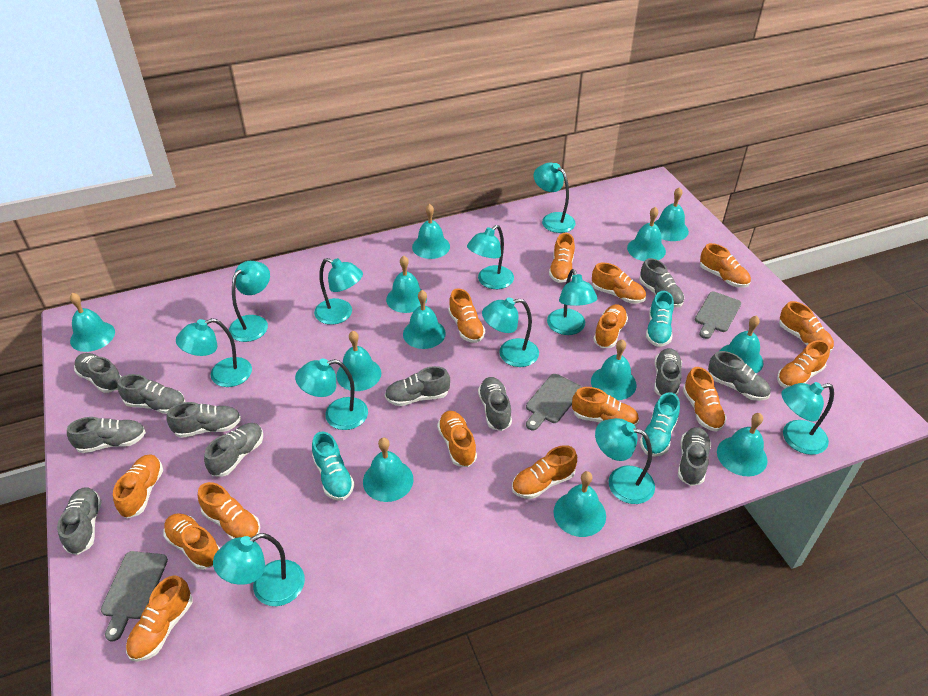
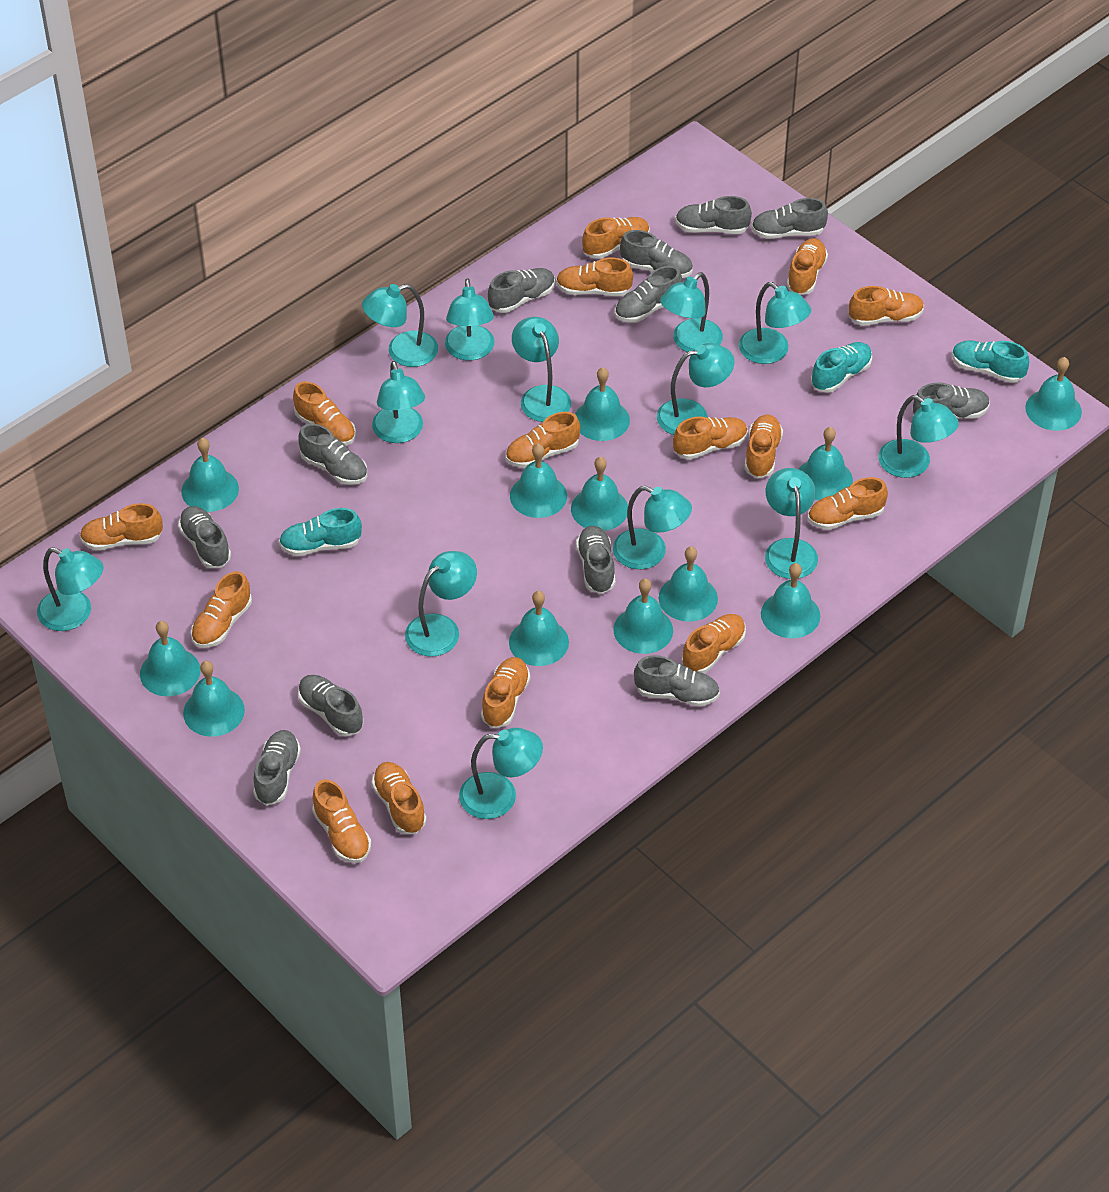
grey cutting board: [101,551,168,642] [526,374,582,430] [695,292,741,339] = 3 -> none = 0
turquoise lamp: [176,318,252,387] [213,533,305,606] [229,261,270,342] [295,359,368,430] [314,258,363,325] [467,225,514,289] [482,297,539,367] [534,162,576,233] [547,269,597,335] [595,418,655,504] [781,382,834,455] = 11 -> [37,547,104,631] [362,284,438,367] [372,361,425,443] [405,551,477,657] [445,278,495,361] [459,728,543,819] [512,317,571,422] [613,486,692,569] [657,343,734,435] [660,272,723,352] [739,282,811,364] [765,468,818,579] [878,395,959,478] = 13

